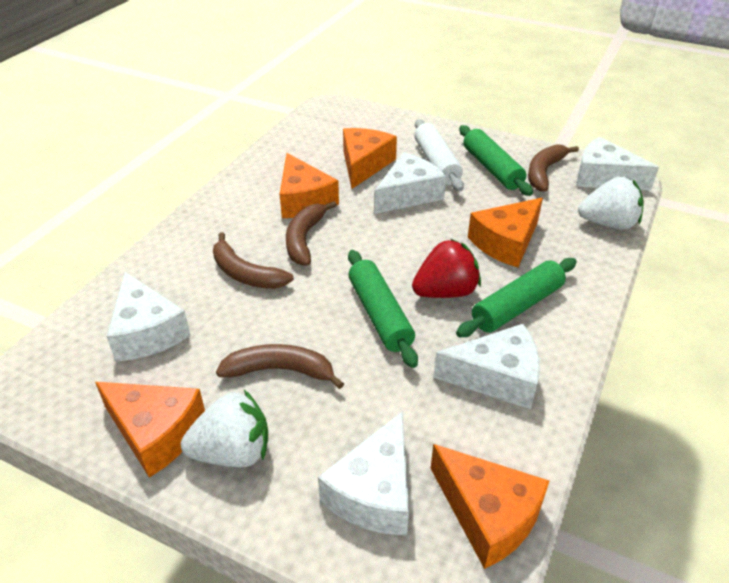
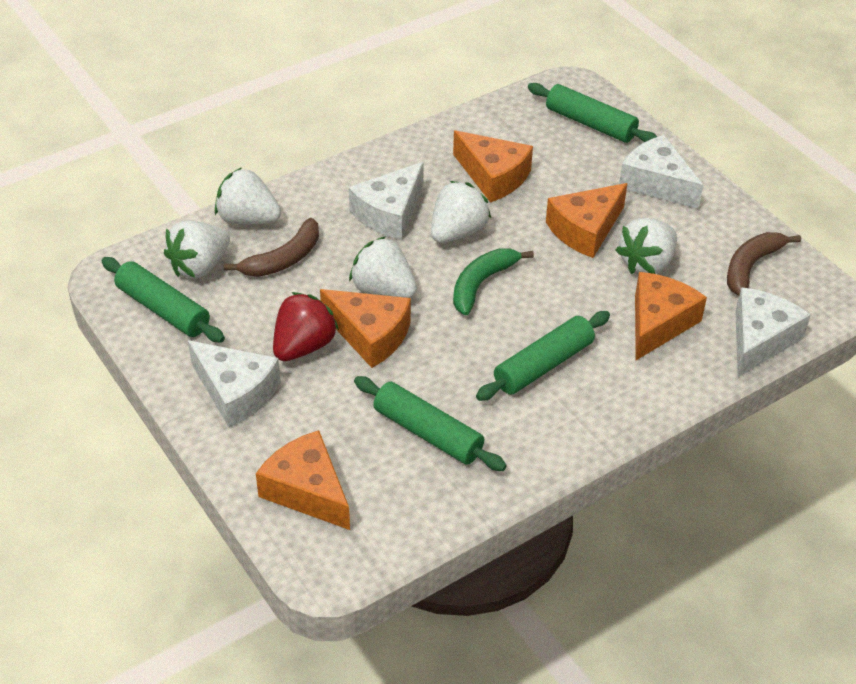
brown banana: [213,232,294,289] [216,344,344,389] [286,201,337,265] [528,144,579,191] = 4 -> [224,218,319,277] [727,232,801,295] = 2
green banana: none = 0 -> [453,248,534,316] = 1
green rolling pin: [348,250,418,368] [456,258,577,337] [459,125,533,196] = 3 -> [101,257,225,343] [354,376,507,471] [476,311,610,401] [528,83,657,143] = 4
white cheese: [106,272,191,362] [318,411,409,536] [375,152,446,214] [434,324,540,409] [577,137,659,191] = 5 -> [188,340,281,428] [349,162,424,240] [619,135,703,209] [735,287,811,377] = 4
white rolling pin: [414,119,464,191] = 1 -> none = 0
white strawberry: [181,390,268,467] [578,177,643,229] = 2 -> [164,220,230,279] [215,167,281,224] [349,236,417,298] [431,181,491,243] [616,218,677,274] = 5

